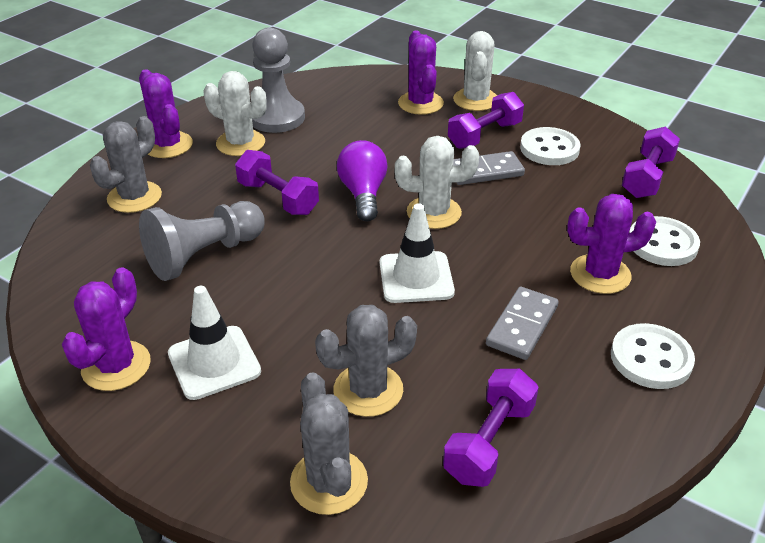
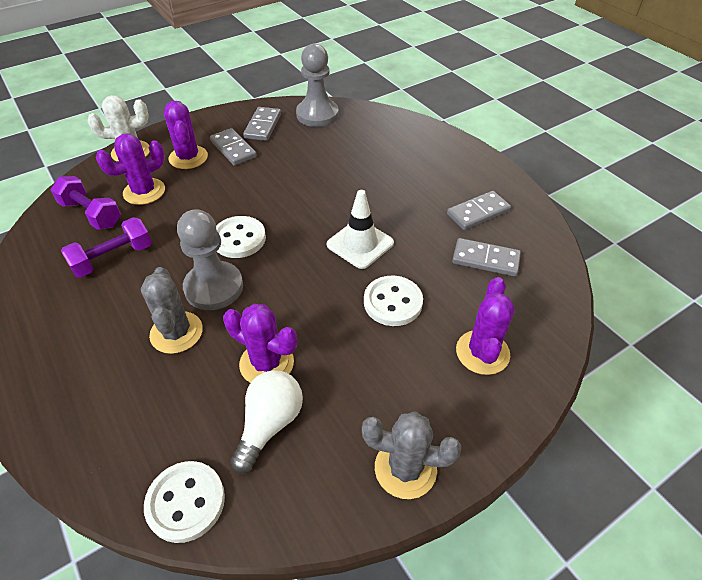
grey cactus: [90,116,162,213] [290,372,368,515] [315,305,417,417] = 3 -> [141,267,203,354] [362,412,461,499] = 2
grey domino: [453,151,525,185] [486,286,559,360] = 2 -> [210,128,257,166] [243,107,281,141] [447,191,511,230] [452,238,521,277] = 4
purple dumbbell: [235,150,319,215] [443,369,539,487] [448,92,524,149] [622,127,680,198] = 4 -> [51,176,121,230] [61,217,152,278] = 2
purple light bulb: [337,140,388,221] = 1 -> none = 0
white cactus: [204,71,267,156] [395,136,479,229] [453,31,497,111] = 3 -> [87,95,150,162] = 1
white light bulb: none = 0 -> [230,370,303,474] = 1
white traffic cone: [168,286,261,400] [380,203,455,303] = 2 -> [327,190,394,269] = 1

